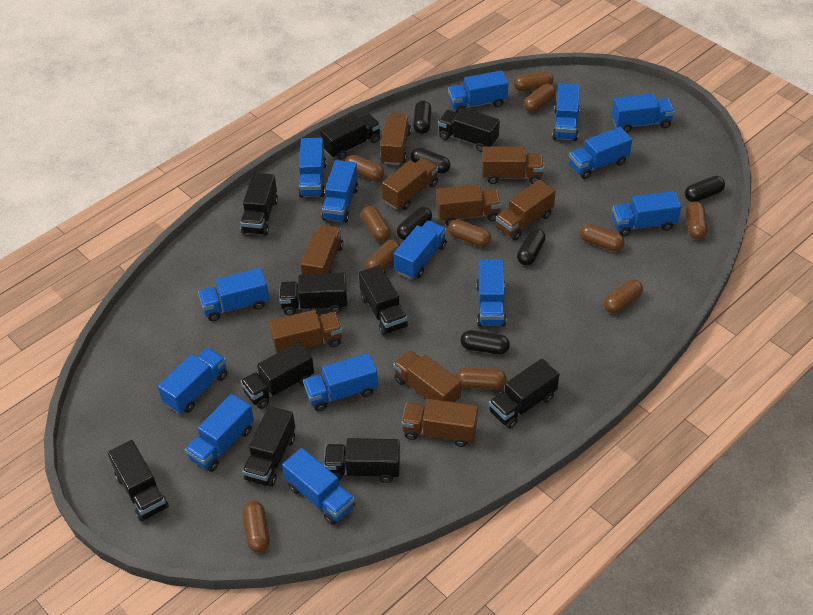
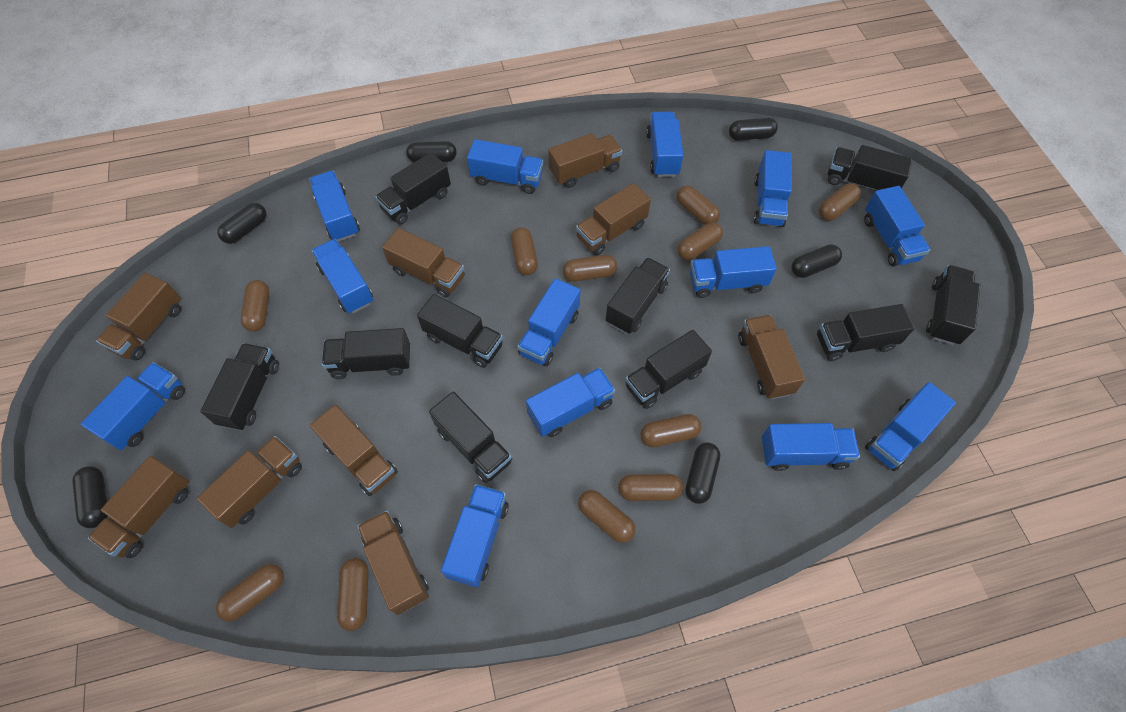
blue truck: [157,348,228,414] [185,394,254,472] [198,268,269,321] [282,448,355,525] [298,138,327,198] [303,353,378,411] [322,160,358,223] [394,220,447,279] [448,70,508,113] [476,259,506,326] [552,83,580,141] [569,127,632,179] [612,93,675,133] [612,191,682,236] = 14 -> [81,362,185,450] [309,171,360,242] [311,239,373,313] [441,484,509,588] [467,139,543,194] [517,278,581,366] [526,368,615,437] [646,112,683,177] [690,246,777,298] [753,150,792,227] [761,423,860,471] [864,186,930,266] [865,382,956,471] = 13

